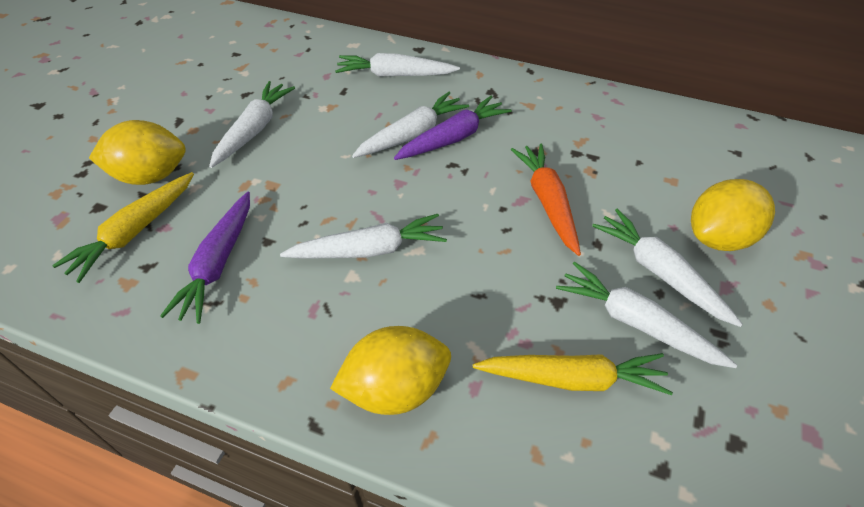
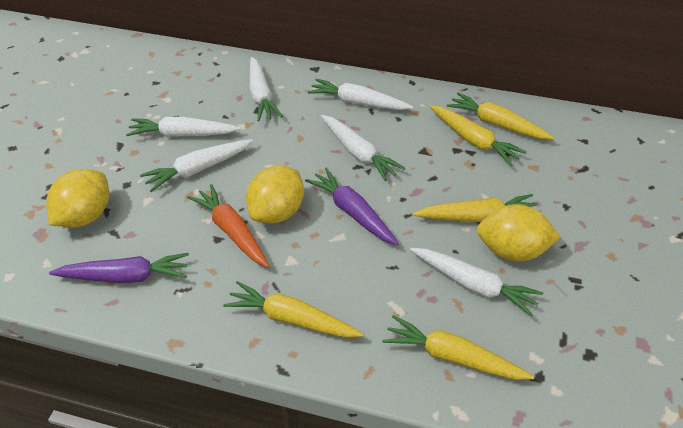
yellow carrot: [52,172,194,283] [473,353,673,395] = 2 -> [223,281,363,338] [382,315,534,380] [413,194,537,222] [430,105,526,166] [447,93,554,139] = 5

